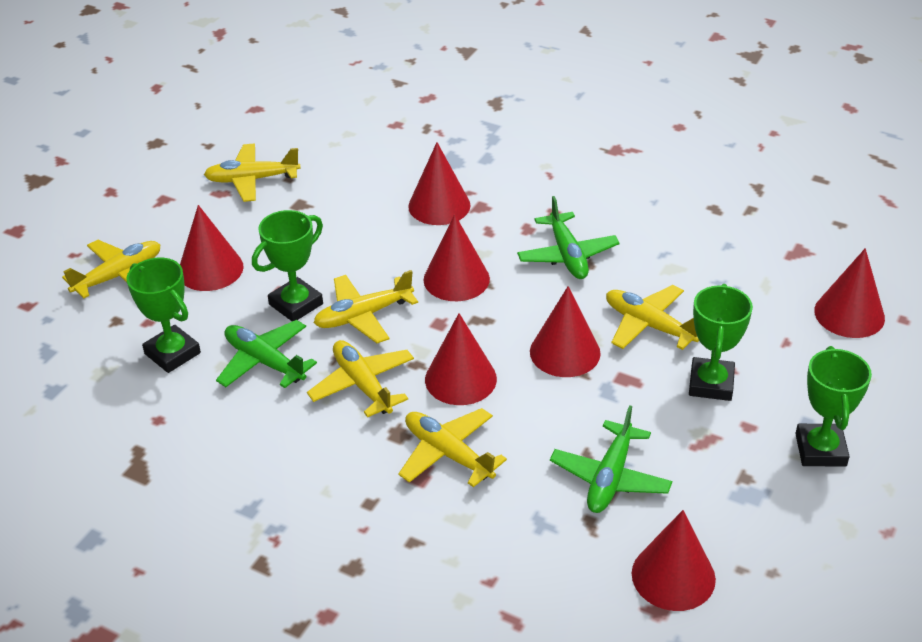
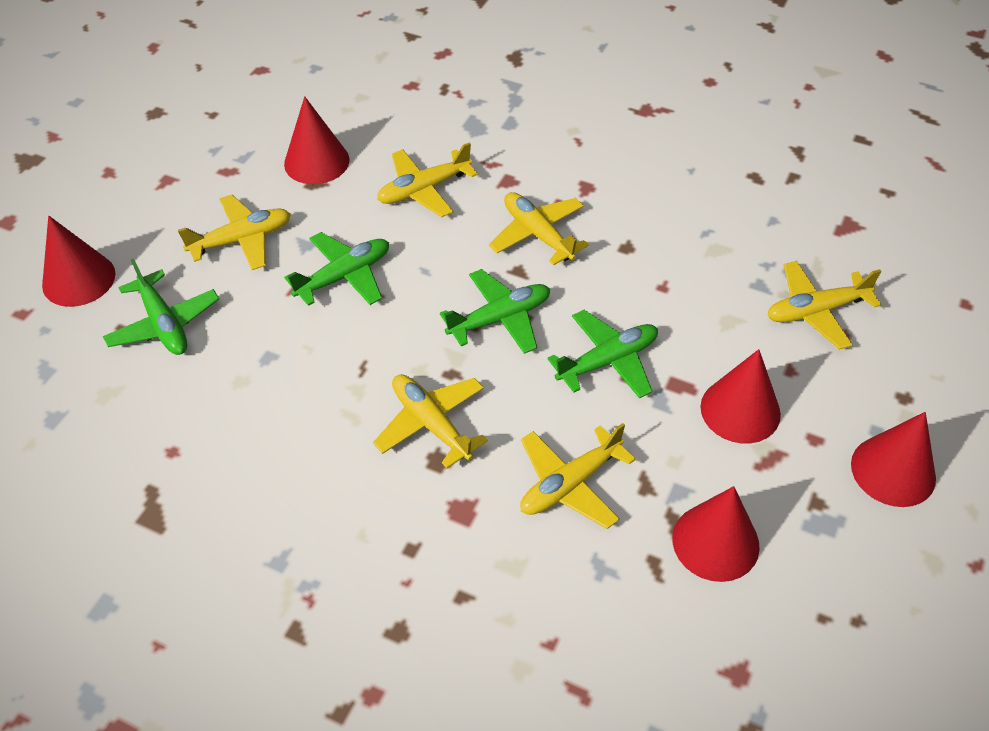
green plane: [216,320,317,388] [517,196,620,279] [550,405,672,513] = 3 -> [103,259,219,355] [284,232,389,306] [440,269,550,354] [547,310,658,399] = 4
green trophy: [126,258,201,373] [252,210,323,321] [689,284,753,401] [795,346,872,467] = 4 -> none = 0
red cone: [180,205,244,291] [408,142,471,225] [423,214,490,301] [425,313,497,405] [530,286,601,377] [632,510,716,611] [814,248,885,338] = 7 -> [42,216,116,307] [284,96,349,184] [672,486,760,582] [700,349,781,443] [851,412,936,507] = 5

